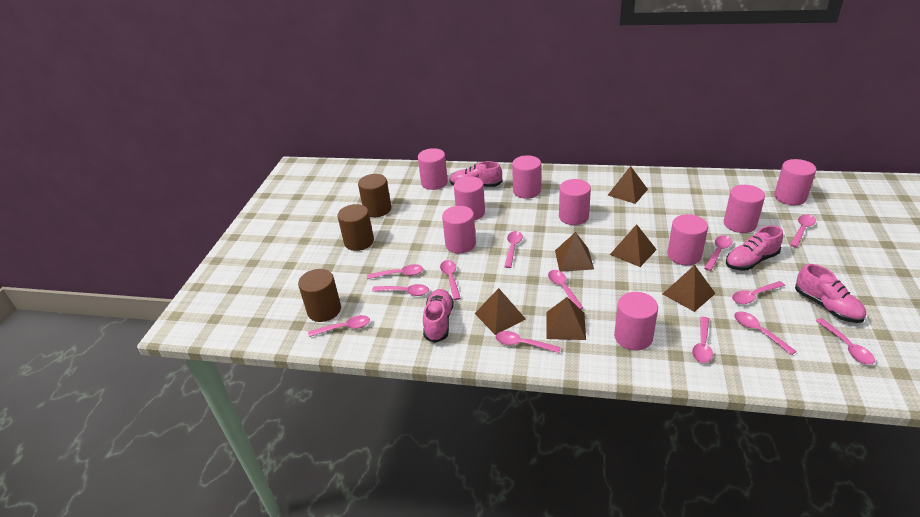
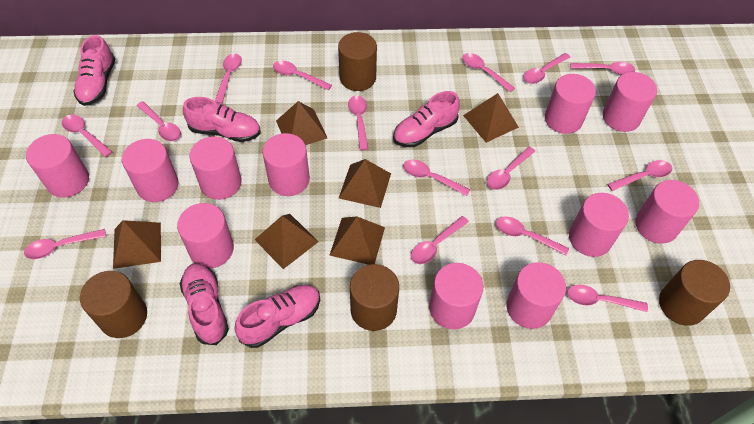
brown cylinder: [298,269,341,322] [337,204,374,251] [358,174,391,217] = 3 -> [80,271,147,338] [338,32,377,91] [350,264,399,331] [659,260,730,326] = 4
pink cylinder: [418,148,448,190] [442,206,476,253] [454,176,485,221] [512,155,541,199] [559,179,591,225] [614,292,658,350] [667,214,708,265] [724,185,765,233] [774,159,816,205] = 9 -> [26,134,89,198] [122,139,179,202] [177,203,234,268] [190,136,242,200] [263,133,310,196] [429,263,483,329] [506,262,566,329] [545,74,596,134] [569,193,629,257] [602,72,657,132] [635,180,699,244] = 11
pink shoe: [423,289,454,343] [450,161,503,187] [726,225,783,270] [795,264,866,323] = 4 -> [73,35,115,106] [179,263,229,345] [183,97,261,142] [235,285,320,348] [393,91,460,147] = 5
pink spoon: [308,315,370,337] [367,264,423,279] [372,284,429,296] [440,260,461,300] [496,331,561,353] [504,231,523,268] [548,270,583,309] [692,317,713,363] [704,235,732,271] [732,281,785,304] [734,311,796,355] [790,214,816,248] [816,318,875,365] = 13 -> [24,229,106,259] [62,115,112,157] [136,101,181,141] [215,53,242,104] [273,61,332,90] [348,95,368,150] [403,159,470,196] [411,216,469,264] [462,53,515,92] [487,147,535,190] [496,216,569,255] [523,53,571,84] [567,284,648,312] [570,62,635,75] [608,160,672,191] = 15

